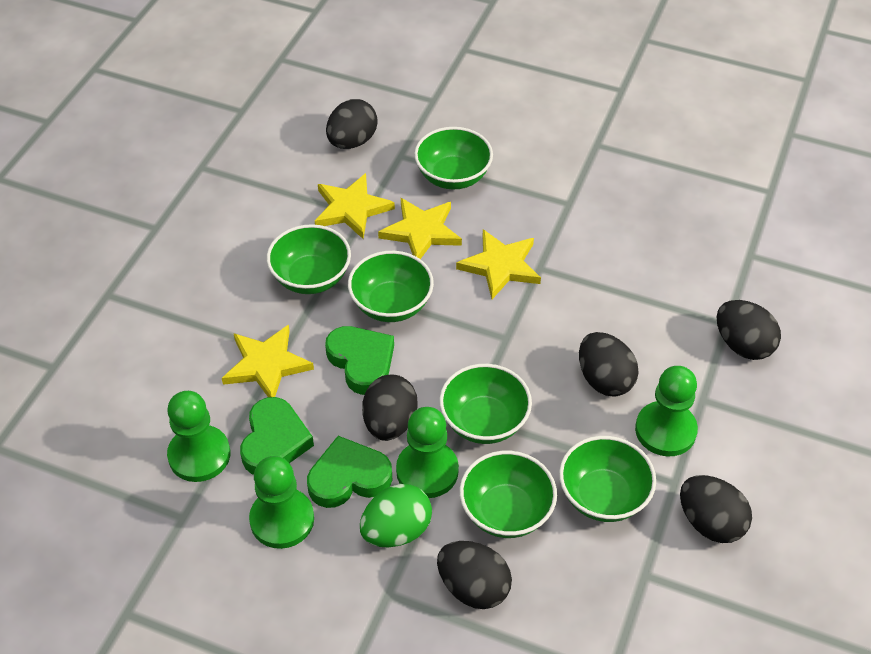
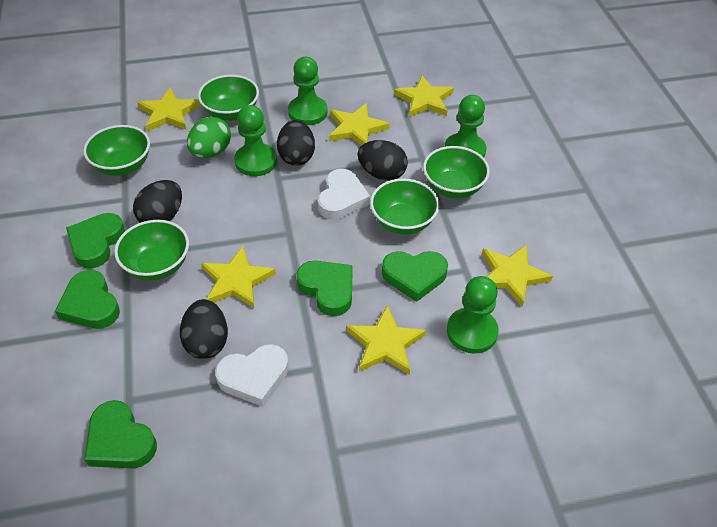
black egg: [326,99,378,149] [362,375,418,441] [437,541,512,609] [579,332,639,397] [680,475,752,543] [717,300,781,360] = 6 -> [133,180,182,223] [180,299,228,359] [277,120,315,166] [358,140,408,181] = 4
green bowl: [267,224,351,294] [348,251,434,322] [414,127,493,189] [439,364,532,444] [459,451,557,538] [559,436,656,522] = 6 -> [83,125,150,176] [114,220,189,281] [198,75,259,121] [370,178,439,235] [423,146,490,198] = 5
green heart: [240,397,314,475] [307,436,392,508] [325,326,394,395] = 3 -> [55,270,120,329] [66,213,125,269] [84,400,157,468] [297,261,353,316] [382,251,448,302] = 5
white heart: none = 0 -> [215,344,289,407] [318,169,370,220] = 2
yellow star: [222,325,314,397] [315,173,395,239] [378,198,462,259] [456,229,541,299] = 4 -> [137,88,201,131] [201,246,276,308] [329,103,390,146] [347,305,426,375] [394,75,454,117] [482,245,553,307] = 6

